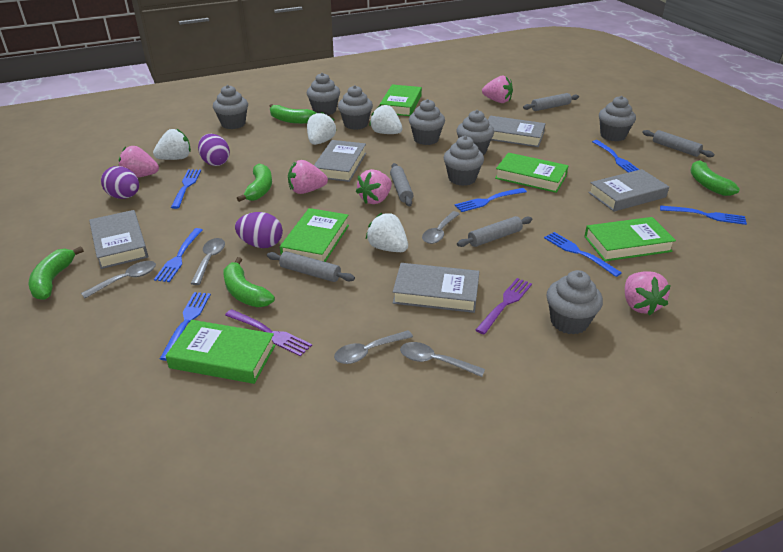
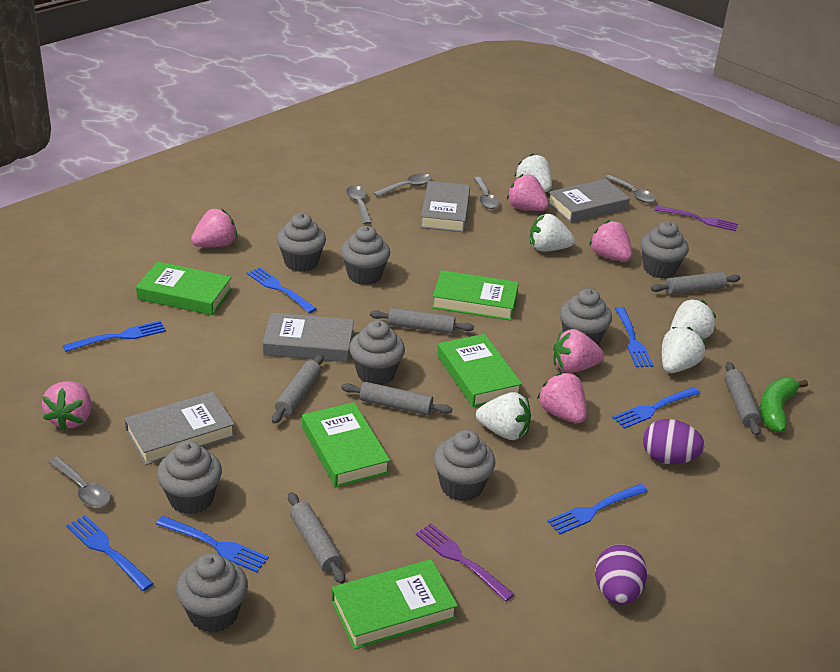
green banana: [29,246,84,300] [223,257,275,307] [237,164,272,202] [270,104,316,124] [690,159,740,196] = 5 -> [760,378,808,432] = 1
grey book: [89,210,148,269] [314,140,366,182] [393,263,479,313] [488,116,546,147] [588,169,669,211] = 5 -> [124,392,235,465] [263,313,354,362] [420,181,470,232] [549,179,630,223] = 4
grey rolling pin: [267,251,355,282] [390,163,413,206] [457,216,532,247] [523,93,579,111] [642,130,715,157] = 5 -> [272,355,324,424] [288,492,345,584] [341,382,452,415] [370,308,474,334] [651,272,741,295] [725,362,761,436] = 6
pink strawberry: [119,146,159,178] [288,160,328,194] [356,169,392,204] [482,75,513,103] [625,271,671,316] = 5 -> [42,381,92,431] [191,209,237,247] [507,174,549,211] [537,372,587,423] [553,329,604,373] [589,220,633,261] = 6
purple egg: [101,166,139,199] [198,134,230,166] [235,212,283,248] = 3 -> [595,544,647,605] [643,419,705,464] = 2
white strawberry: [153,129,191,160] [307,111,337,145] [366,213,408,252] [369,105,402,134] = 4 -> [476,392,531,440] [515,154,552,192] [530,214,575,252] [662,327,705,373] [670,299,716,339] = 5

